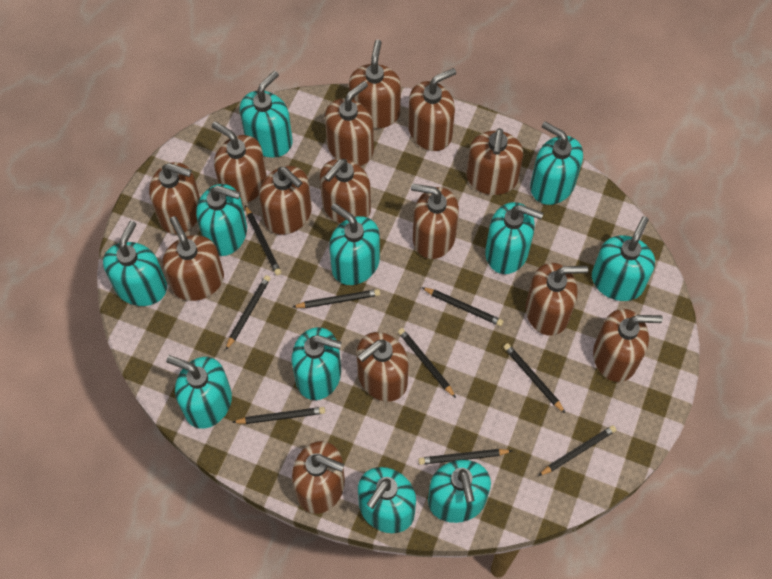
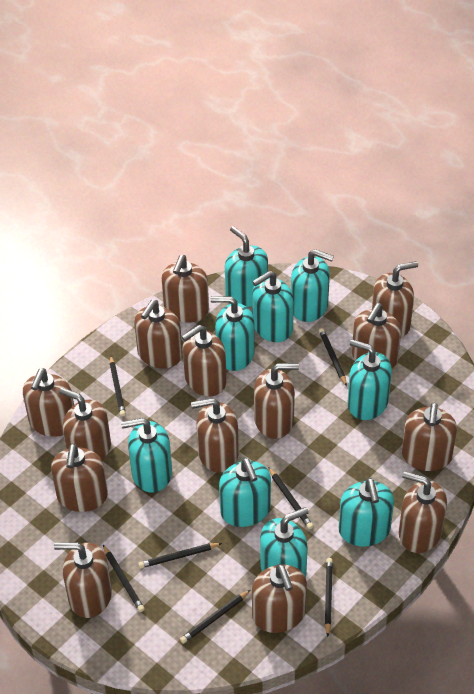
black pencil: [225,275,271,351] [232,407,325,424] [245,205,281,276] [293,289,380,308] [398,328,456,398] [419,449,512,465] [421,287,503,326] [504,343,566,414] [538,425,616,476] = 9 -> [103,545,145,612] [110,355,126,417] [138,543,222,568] [180,590,250,644] [268,467,314,529] [319,328,347,387] [325,558,333,637] = 7
turquoise soap dispenser: [103,221,167,306] [166,355,232,429] [196,184,247,256] [240,71,293,158] [292,327,342,400] [329,203,380,285] [358,467,416,533] [428,460,491,523] [485,202,543,274] [530,122,583,205] [592,216,655,301] = 11 -> [121,418,172,493] [211,296,255,371] [219,458,271,527] [225,226,268,307] [252,271,294,342] [260,507,309,578] [291,249,334,322] [339,478,394,547] [348,339,392,420] = 9

